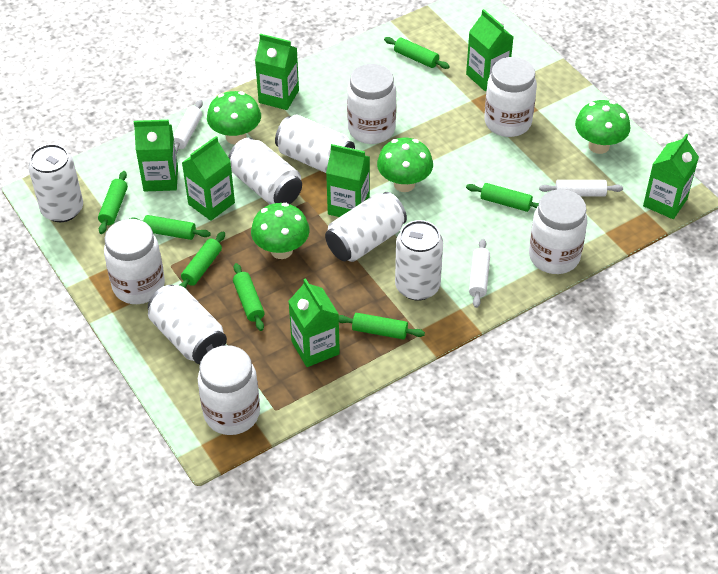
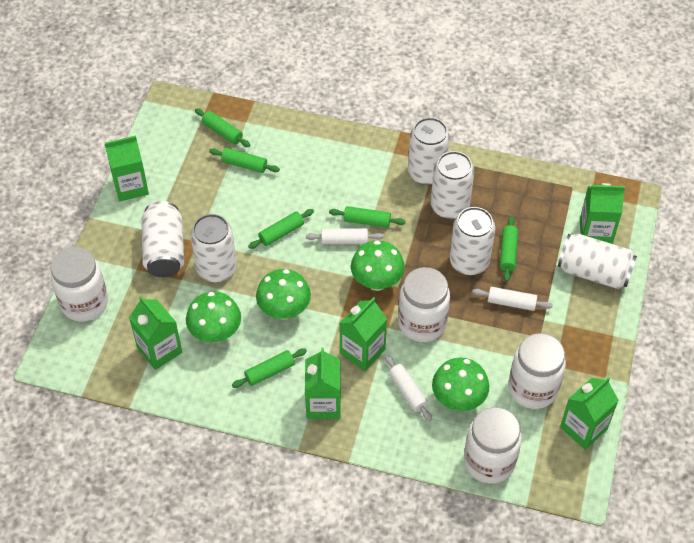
green carton: [134,120,178,192] [182,136,235,221] [255,34,299,110] [288,278,340,367] [326,144,370,217] [466,9,513,91] [643,134,699,219] = 7 -> [105,135,149,202] [129,296,182,370] [305,348,341,419] [340,297,387,371] [560,377,619,450] [580,183,625,244] = 6
green rolling pin: [98,171,128,234] [129,215,211,240] [180,231,225,289] [233,263,265,331] [339,313,425,339] [384,37,450,69] [466,183,539,212] = 7 -> [195,108,250,147] [209,148,280,173] [232,348,307,388] [248,209,314,249] [329,206,406,228] [500,216,518,282] = 6
white jar: [104,219,165,304] [198,345,260,435] [347,64,397,144] [484,57,537,137] [529,189,588,274] = 5 -> [51,247,108,322] [398,267,450,342] [464,407,522,484] [508,333,566,409] = 4

